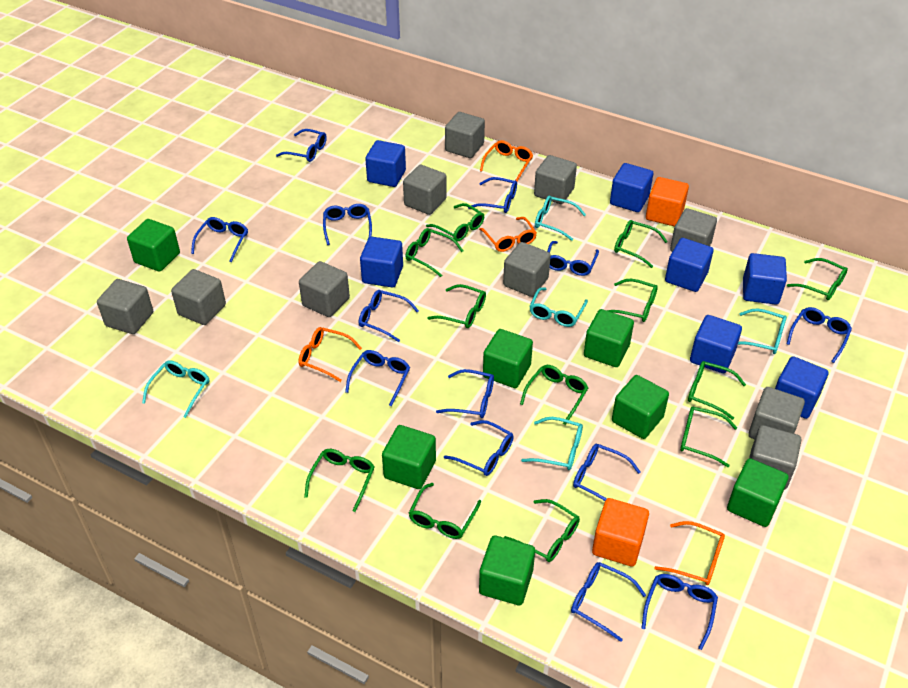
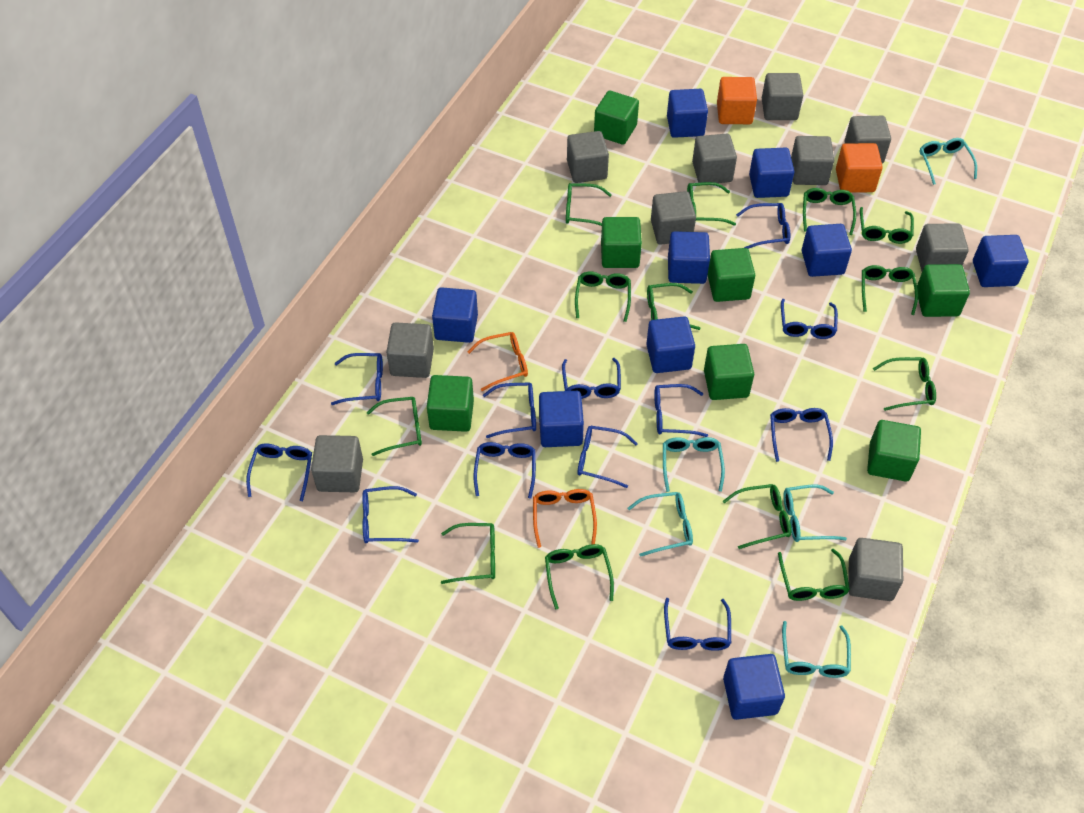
blue cube: [360,237,403,288] [365,140,406,187] [610,163,653,212] [665,238,714,292] [690,315,742,373] [743,253,787,305] [775,356,828,419] = 7 -> [432,287,478,343] [539,391,584,447] [646,316,695,373] [667,89,708,138] [668,231,710,284] [723,654,785,720] [749,148,794,198] [802,224,852,277] [973,235,1028,287] = 9
blue glasses: [191,217,248,262] [276,129,327,162] [323,204,372,245] [345,350,410,406] [359,290,419,342] [436,369,494,418] [444,420,514,476] [468,177,517,213] [547,241,599,276] [571,562,646,642] [573,444,640,501] [641,574,718,650] [787,307,852,363] = 13 -> [246,444,312,501] [331,353,383,405] [362,486,419,543] [473,442,536,499] [483,382,536,438] [562,358,621,399] [577,426,638,488] [654,384,708,437] [664,598,731,651] [736,203,790,249] [770,408,833,462] [781,299,838,339] = 12
green glasses: [304,449,375,512] [405,228,463,277] [409,483,481,539] [426,203,484,242] [427,284,486,328] [504,499,580,562] [520,365,588,425] [607,279,658,322] [614,220,668,268] [680,407,737,467] [688,361,746,420] [787,258,848,300] = 12 -> [367,397,422,456] [441,523,495,584] [545,544,614,610] [566,183,612,226] [575,271,631,322] [647,283,701,330] [687,182,736,226] [723,484,791,549] [778,549,850,601] [803,188,856,235] [860,207,914,244] [862,265,918,315] [873,357,936,411] = 13
orange glasses: [298,327,362,382] [479,217,537,252] [480,140,533,181] [654,521,725,585] = 4 -> [468,332,528,391] [533,489,597,548] = 2

